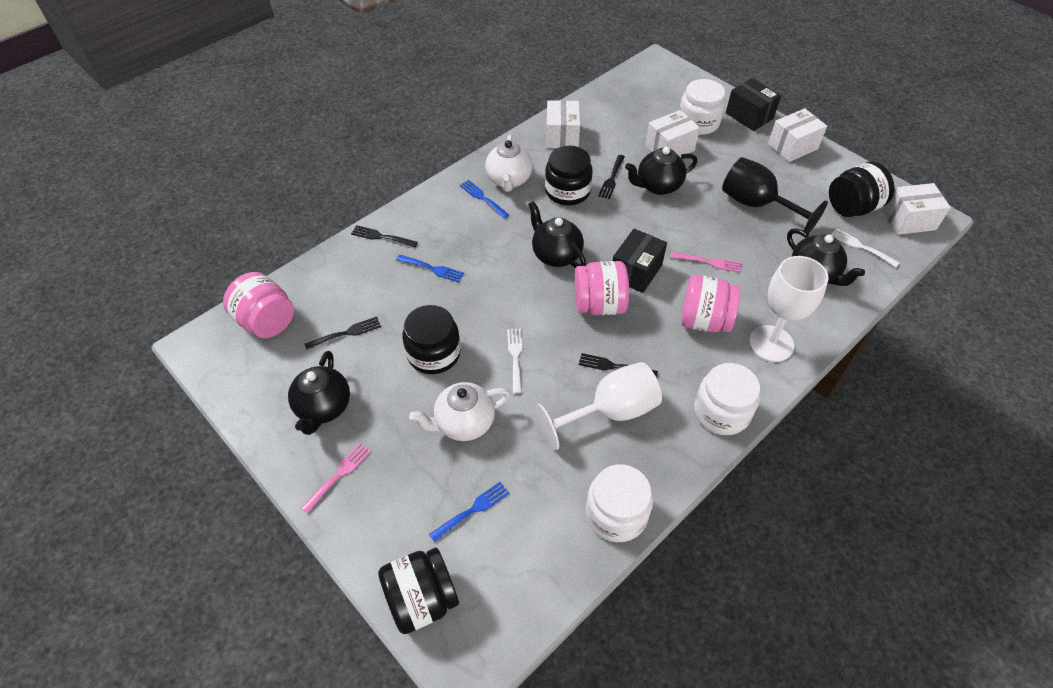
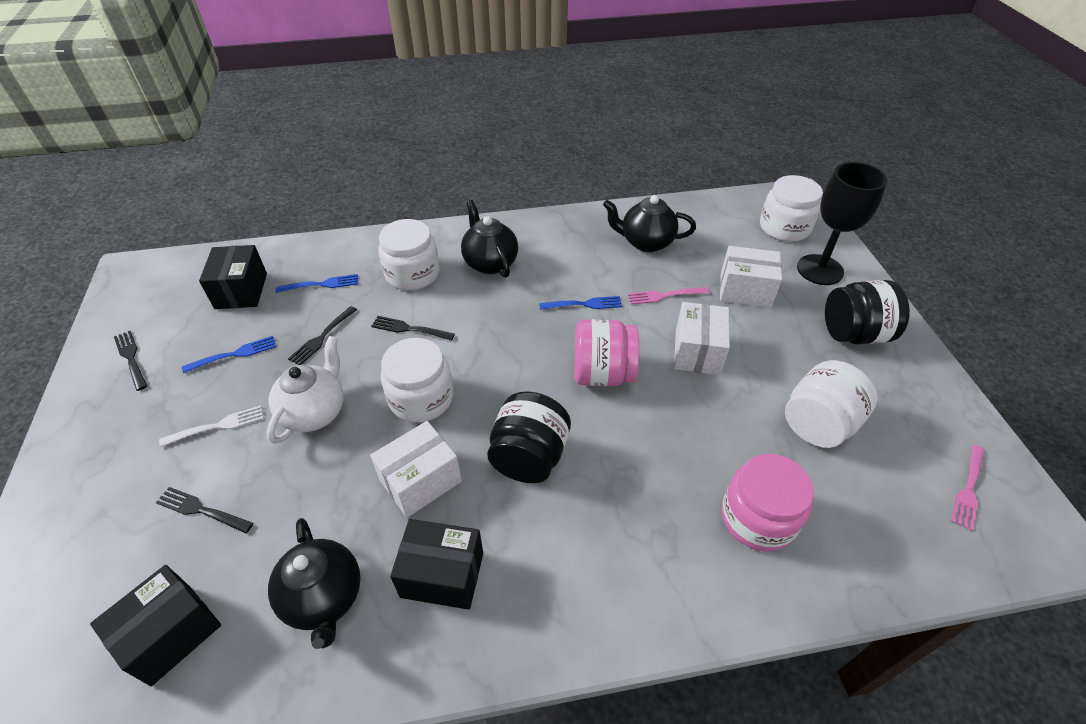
black box: [613,229,667,293] [726,78,781,131] = 2 -> [90,565,221,686] [199,245,267,309] [390,519,483,610] = 3
black jar: [378,548,459,634] [402,305,461,374] [545,146,593,205] [829,162,894,217] = 4 -> [487,391,571,483] [825,280,910,345] = 2
black teapot: [288,351,350,435] [528,201,586,268] [625,147,697,195] [787,228,865,286] = 4 -> [268,518,361,649] [461,200,518,278] [603,195,696,252] = 3
pink jar: [223,272,294,338] [575,261,629,315] [681,275,740,333] = 3 -> [575,319,639,386] [722,454,814,552] = 2
white box: [547,100,580,148] [645,110,700,157] [768,108,827,162] [882,183,951,235] = 4 -> [370,421,462,518] [674,302,730,375] [720,246,782,308] = 3
white fork: [507,329,522,394] [831,228,899,267] = 2 -> [159,405,264,447] = 1
white goblet: [536,362,662,451] [749,256,829,362] = 2 -> none = 0
white jar: [586,464,653,542] [679,79,725,135] [694,363,760,435] = 3 -> [379,219,440,290] [381,338,453,423] [760,175,823,242] [785,360,878,448] = 4
white teapot: [409,382,510,441] [485,135,533,192] = 2 -> [267,336,344,444] = 1

